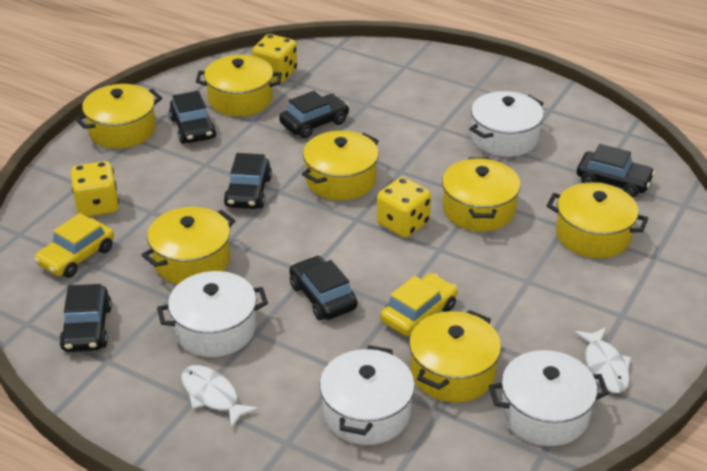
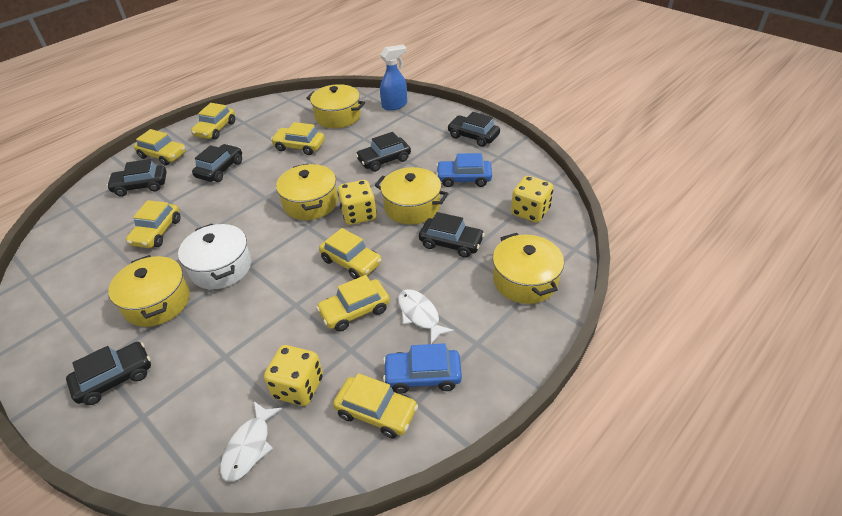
blue car: none = 0 -> [383,343,462,394] [436,153,492,187] = 2
blue spray bottle: none = 0 -> [380,45,407,111] = 1
white pot: [157,271,268,357] [320,345,415,445] [469,91,544,157] [489,350,609,446] = 4 -> [178,224,251,289] = 1
yellow car: [34,213,114,278] [380,273,457,336] = 2 -> [126,200,181,248] [134,129,186,166] [191,103,235,140] [271,122,325,155] [316,275,390,331] [319,228,382,279] [333,373,418,439] = 7
yellow pot: [75,84,162,149] [142,207,235,284] [196,55,282,116] [302,131,379,200] [409,310,501,402] [442,157,521,232] [547,183,648,258] = 7 -> [108,255,190,327] [276,163,338,220] [306,84,365,128] [375,167,449,225] [493,233,564,304] = 5

